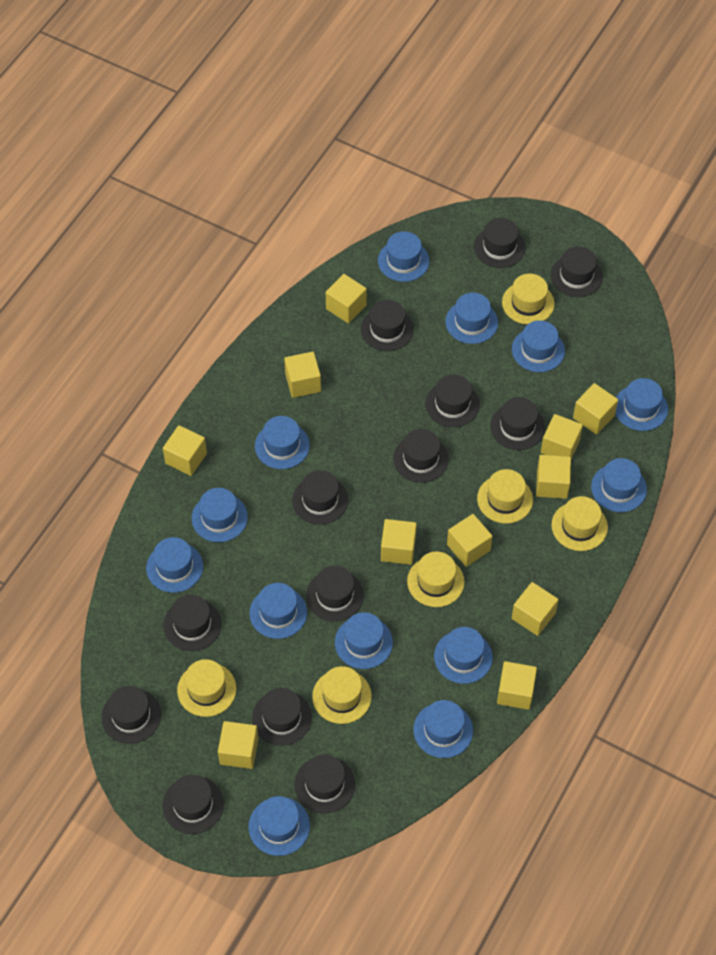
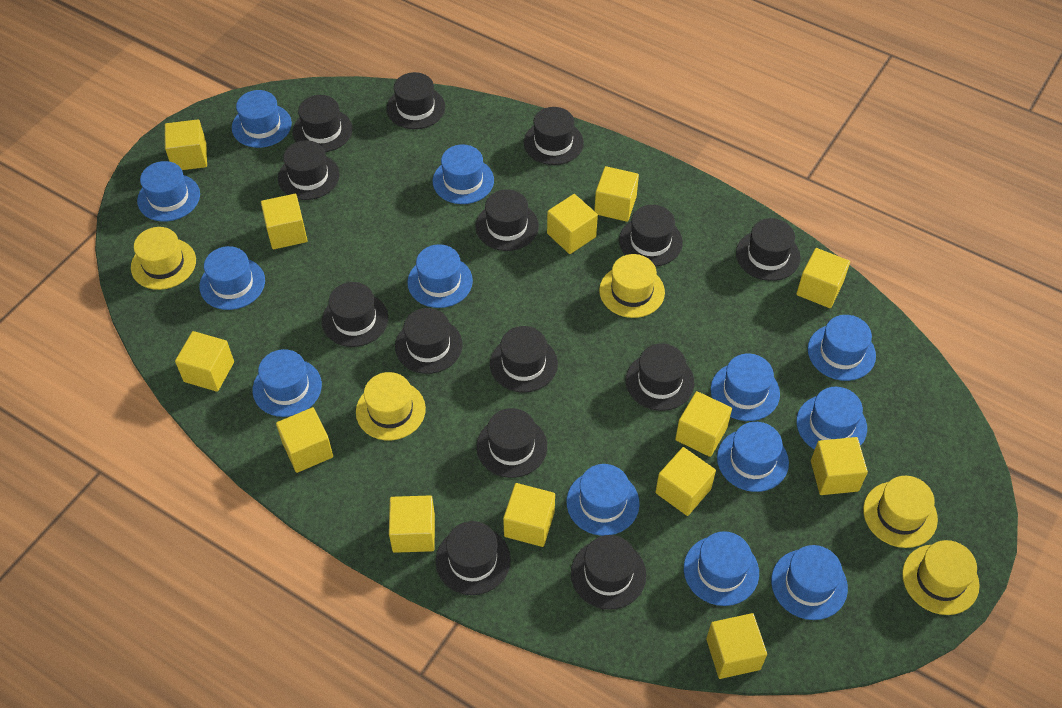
black hat: [101,686,161,744] [163,595,221,651] [163,775,224,834] [252,688,312,746] [292,470,348,525] [294,754,355,813] [306,566,364,622] [361,300,414,351] [393,429,449,483] [426,375,480,427] [474,218,525,268] [490,397,545,450] [551,246,603,297] = 13 -> [278,140,340,200] [293,95,353,152] [322,282,388,347] [386,72,445,129] [395,308,462,374] [436,521,511,595] [476,190,539,251] [476,408,547,478] [490,326,558,393] [524,107,584,165] [571,535,646,610] [619,205,683,266] [626,343,694,411] [736,218,801,281] = 14
yellow cube: [163,425,207,476] [218,721,258,769] [284,352,321,398] [326,274,367,324] [381,519,417,565] [447,514,493,567] [497,661,537,710] [512,582,559,636] [536,455,571,499] [541,414,583,459] [573,383,618,435] = 11 -> [165,120,207,170] [175,331,234,392] [261,194,308,249] [276,407,333,473] [389,495,435,553] [503,483,555,547] [547,194,598,254] [594,166,639,222] [655,447,716,516] [675,391,732,457] [706,613,767,679] [796,248,850,308] [811,437,868,495] = 13
yellow hat: [177,659,236,717] [312,666,372,724] [407,552,465,607] [477,469,533,524] [502,273,555,325] [551,496,608,551] = 6 -> [131,227,196,290] [356,372,426,440] [599,254,665,318] [863,476,938,548] [902,540,980,615] = 5

